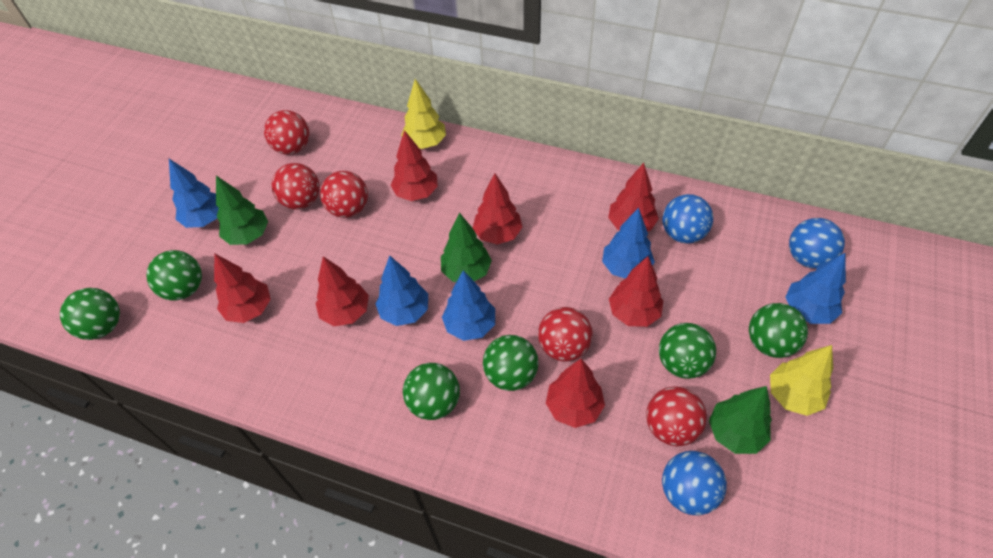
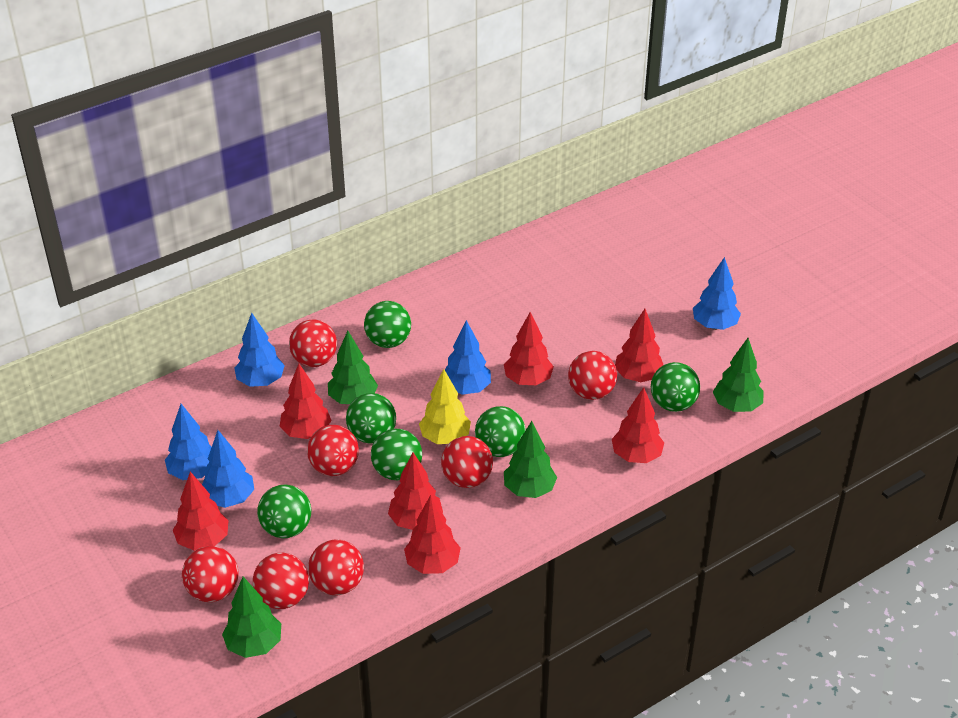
blue ball: [662,451,727,515] [663,194,713,243] [789,218,845,269] = 3 -> none = 0
green tree: [216,176,268,245] [441,212,492,282] [709,386,772,454] = 3 -> [222,577,281,658] [328,331,378,404] [504,421,557,498] [713,338,763,412] = 4
red ball: [264,110,309,155] [272,163,320,209] [320,171,368,218] [538,307,593,362] [646,386,707,446] = 5 -> [182,546,238,602] [253,553,309,609] [289,320,337,367] [307,425,359,476] [308,539,364,595] [441,436,493,488] [568,351,617,400] = 7
yellow tree: [401,79,446,149] [770,345,833,416] = 2 -> [419,369,471,444] = 1

